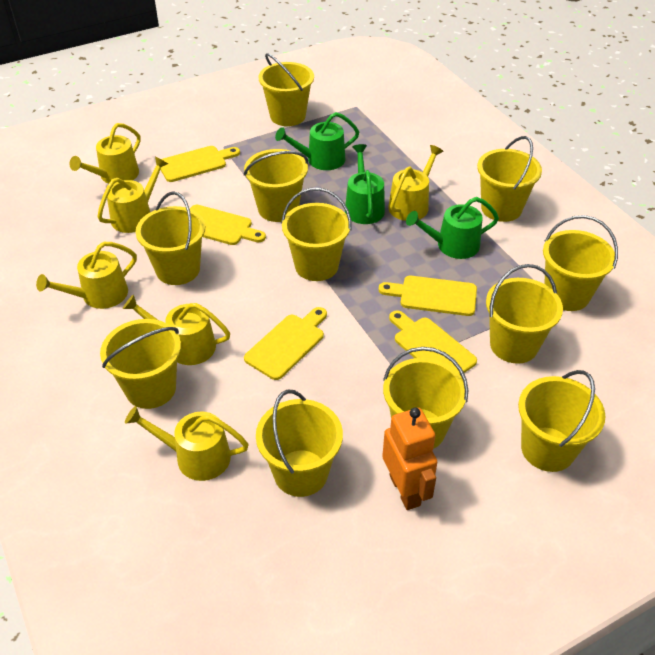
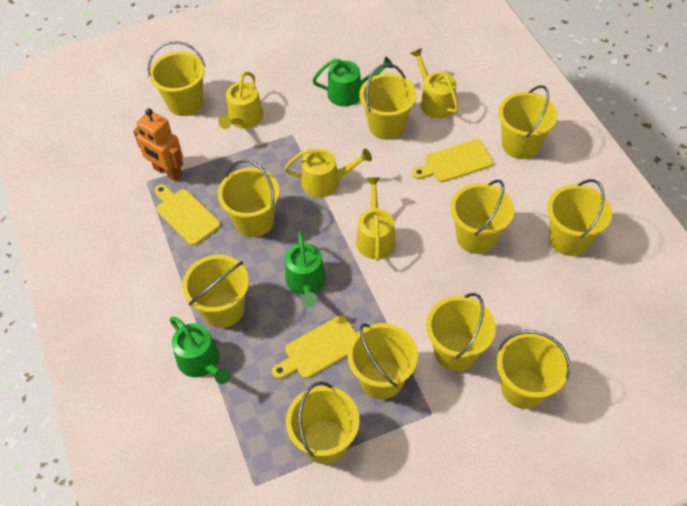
yellow cutting board: [160,146,240,182] [190,205,266,245] [244,307,327,380] [379,276,477,316] [389,310,477,374] = 5 -> [154,184,221,245] [272,316,356,379] [412,139,493,182] = 3
yellow watering can: [36,242,137,309] [69,123,141,184] [97,157,168,233] [123,295,230,365] [125,406,249,481] [388,145,443,221] = 6 -> [218,72,263,129] [284,149,372,198] [356,177,395,261] [411,48,459,118] = 4

